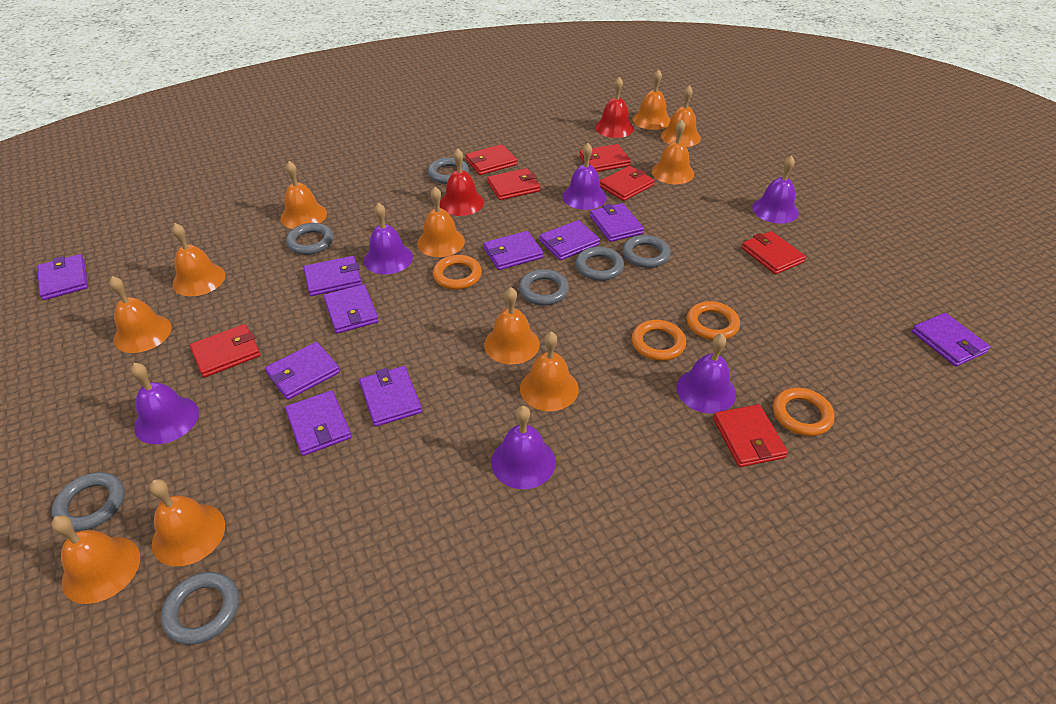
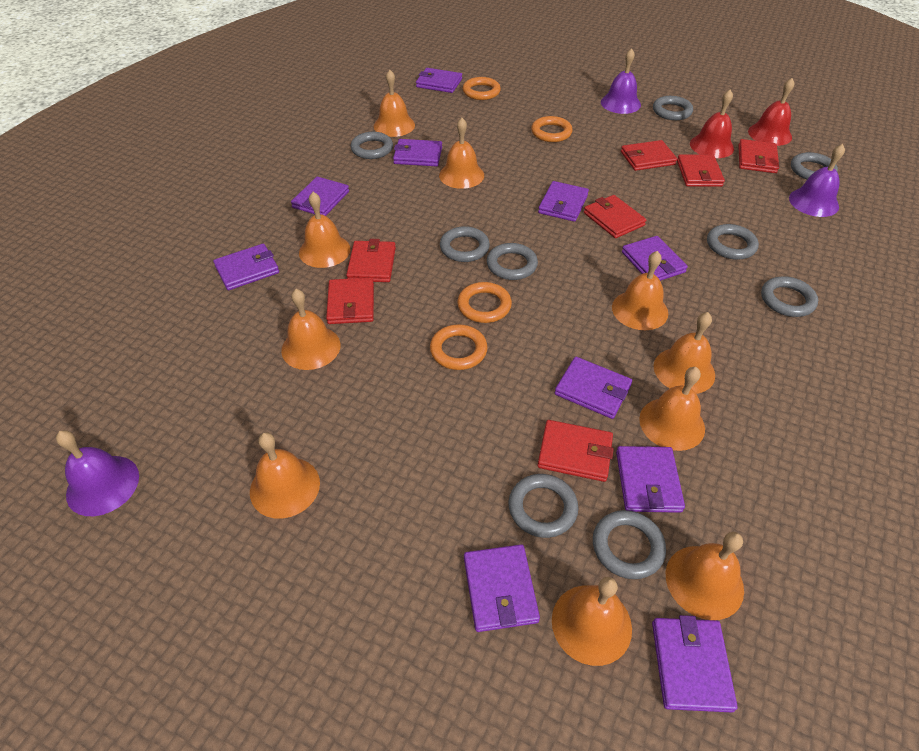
grey ring: [52,472,125,531] [161,572,239,645] [286,223,334,255] [428,157,469,184] [519,269,569,305] [576,247,624,281] [623,235,670,268] = 7 -> [351,132,393,159] [440,226,490,262] [487,243,538,280] [509,474,578,538] [593,510,666,579] [653,96,693,120] [707,224,759,260] [761,276,818,317] [791,152,838,179] = 9
orange bell: [52,515,140,604] [109,276,172,353] [150,479,225,566] [172,223,226,296] [280,161,327,229] [417,187,465,257] [484,287,540,365] [520,331,579,411] [633,69,671,130] [652,119,694,184] [661,85,701,147] = 11 -> [250,432,320,518] [281,289,341,370] [299,192,350,268] [374,70,415,137] [439,118,484,189] [552,577,632,666] [612,251,668,330] [639,367,705,451] [654,312,715,394] [666,532,744,620] = 10
purple bell: [131,363,199,444] [364,203,413,274] [491,406,556,489] [562,143,607,210] [677,333,736,414] [752,155,799,224] = 6 -> [56,430,139,516] [601,48,641,114] [789,144,845,217] = 3

